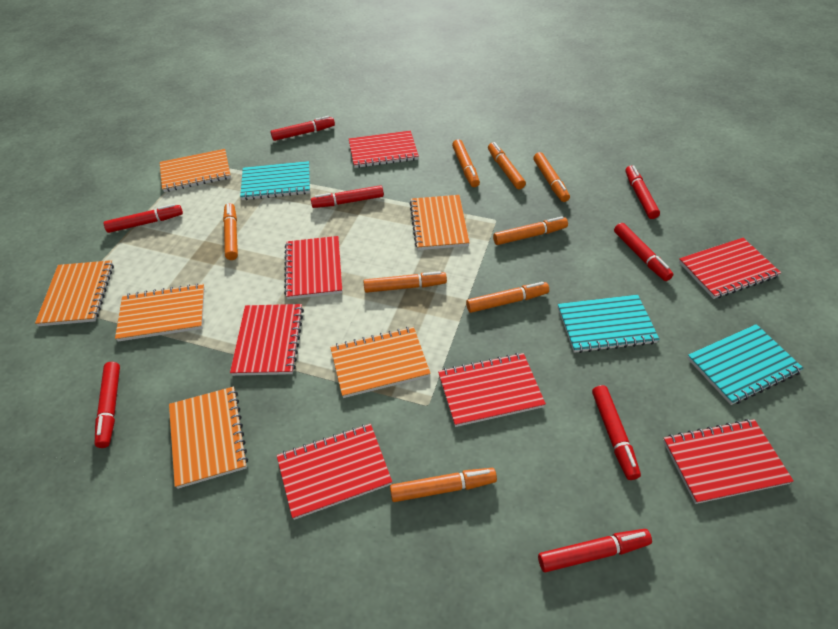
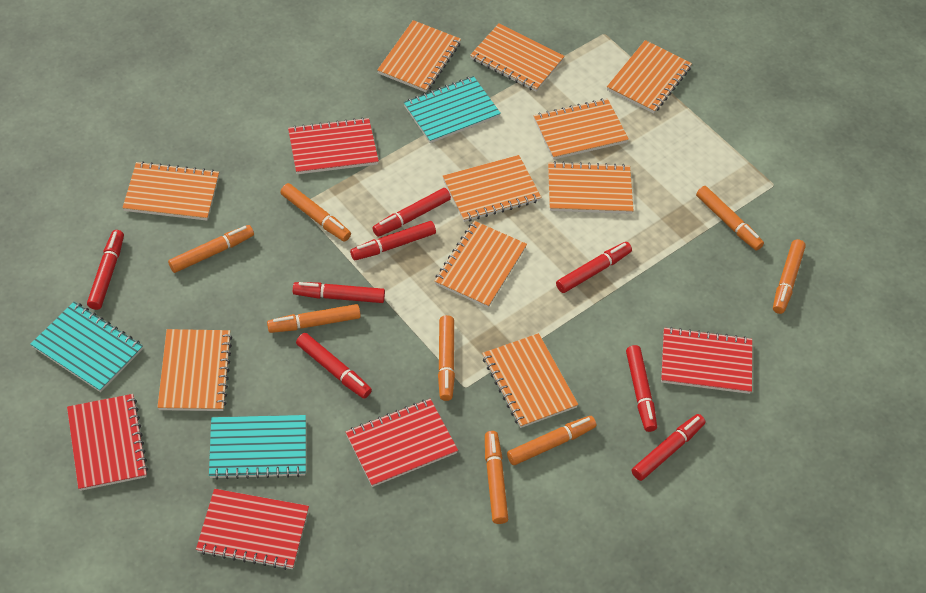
orange notebook: [35,260,114,326] [115,283,205,342] [160,149,231,192] [169,387,248,489] [330,327,431,398] [409,195,470,250] = 6 -> [122,161,219,221] [157,329,232,411] [377,20,461,92] [435,221,527,308] [443,155,541,222] [470,23,565,92] [482,333,578,428] [534,98,629,160] [548,161,633,214] [607,40,692,113] = 10
red notebook: [230,304,304,376] [277,424,392,520] [284,236,342,299] [349,131,419,168] [438,353,546,427] [663,419,794,504] [679,238,781,299] = 7 -> [67,394,148,491] [196,489,309,570] [288,117,379,174] [345,399,458,487] [661,327,752,394] = 5

